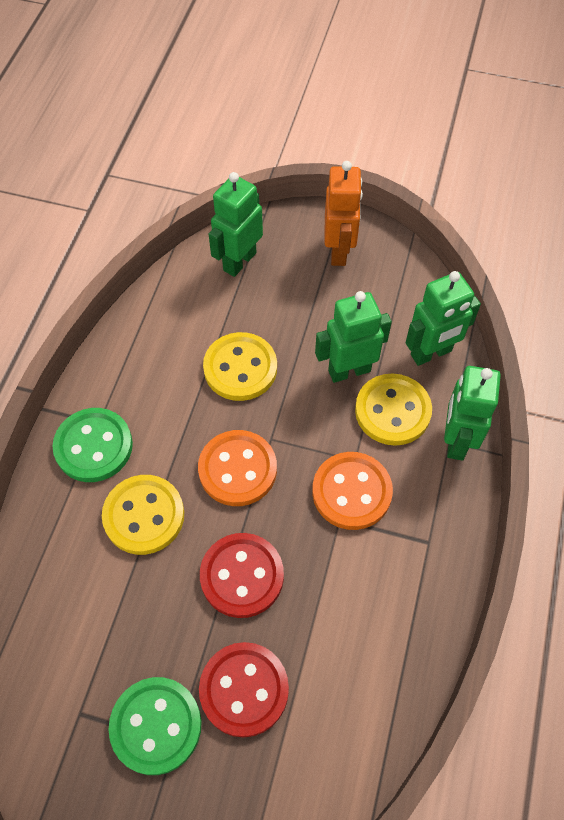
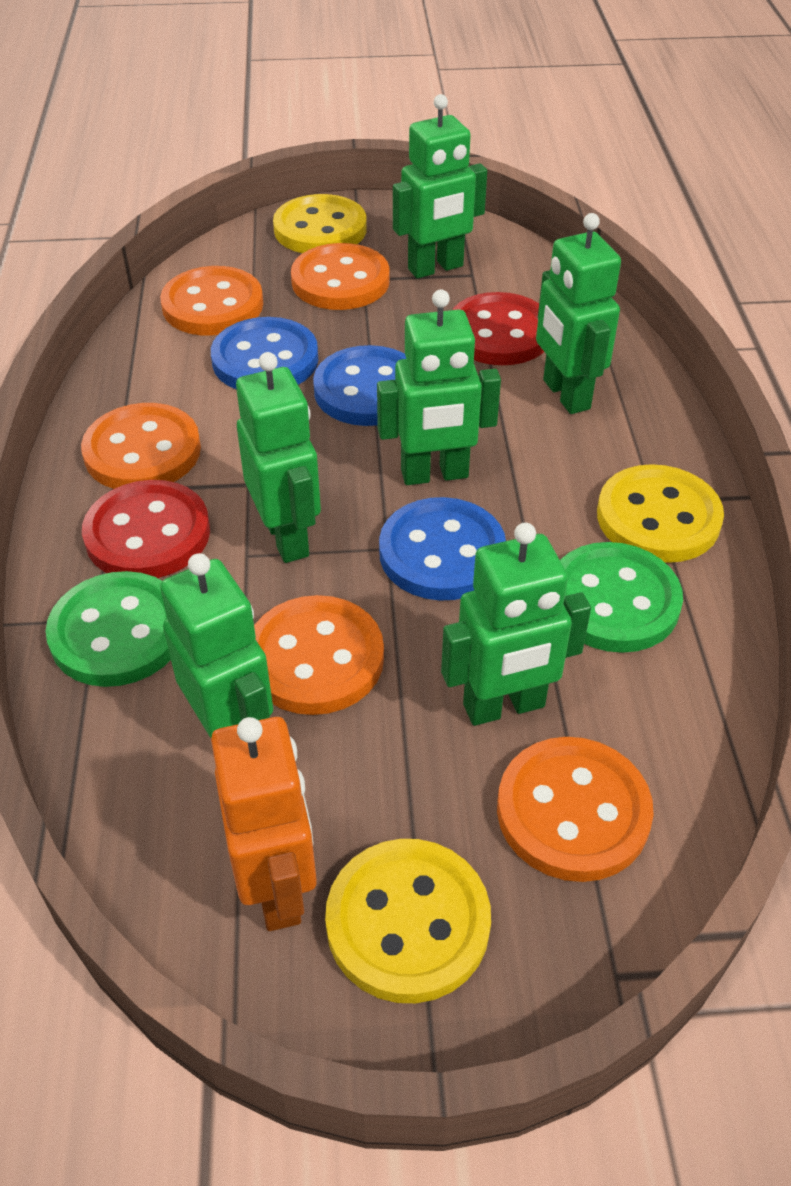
blue button: none = 0 -> [211,317,318,390] [313,345,406,426] [379,497,506,601] = 3
green robot: [209,172,263,277] [315,291,392,383] [405,271,481,366] [444,366,501,461] = 4 -> [160,553,273,738] [236,352,321,563] [377,290,501,485] [393,94,487,279] [441,523,591,726] [536,213,621,414] = 6
orange button: [198,430,277,506] [312,452,393,530] = 2 -> [81,403,201,489] [160,266,263,336] [254,595,384,715] [291,243,390,310] [497,737,654,882] = 5

